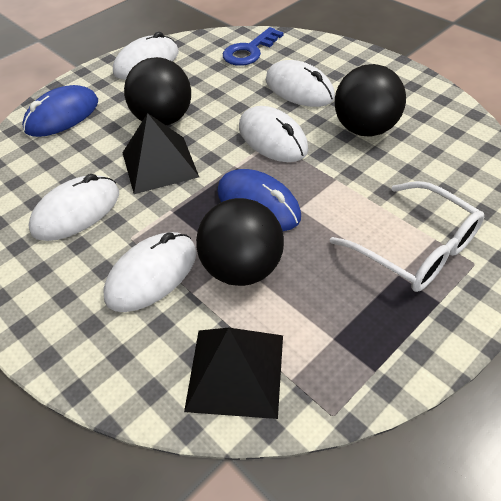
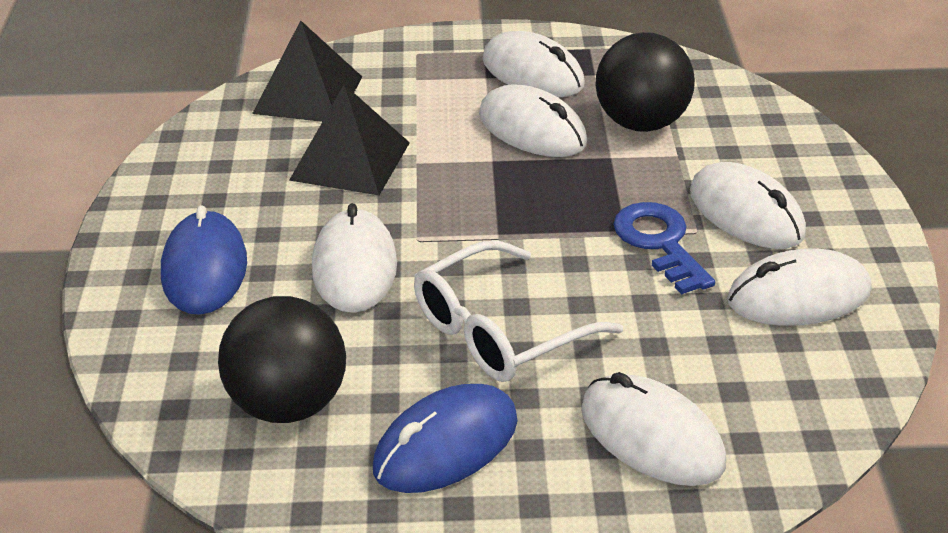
black ball: [124,57,191,126] [196,198,284,286] [335,64,406,137] = 3 -> [218,296,346,423] [595,32,695,132] = 2
white mouse: [28,174,119,241] [103,232,196,312] [113,32,179,80] [239,106,309,162] [266,60,335,107] = 5 -> [312,203,397,313] [479,84,587,157] [482,31,585,97] [581,372,726,486] [690,162,806,249] [727,248,872,326] = 6

